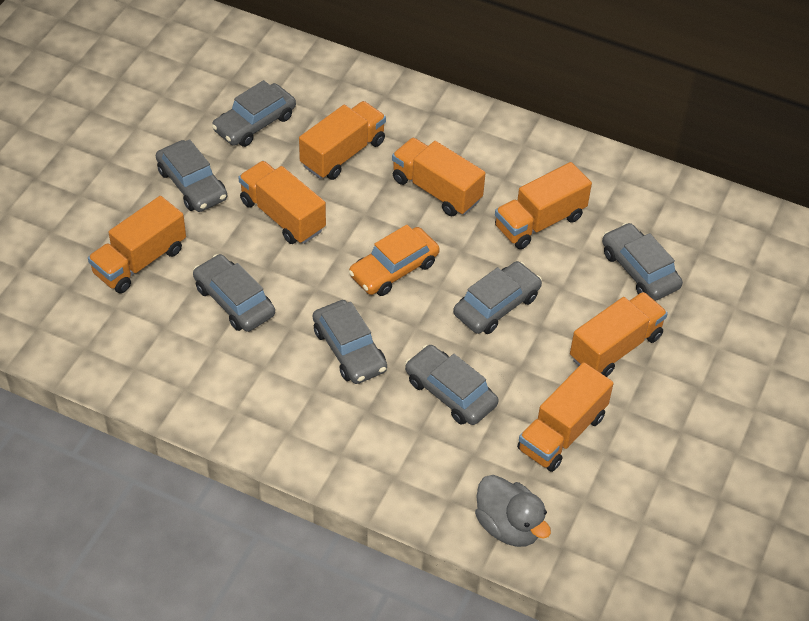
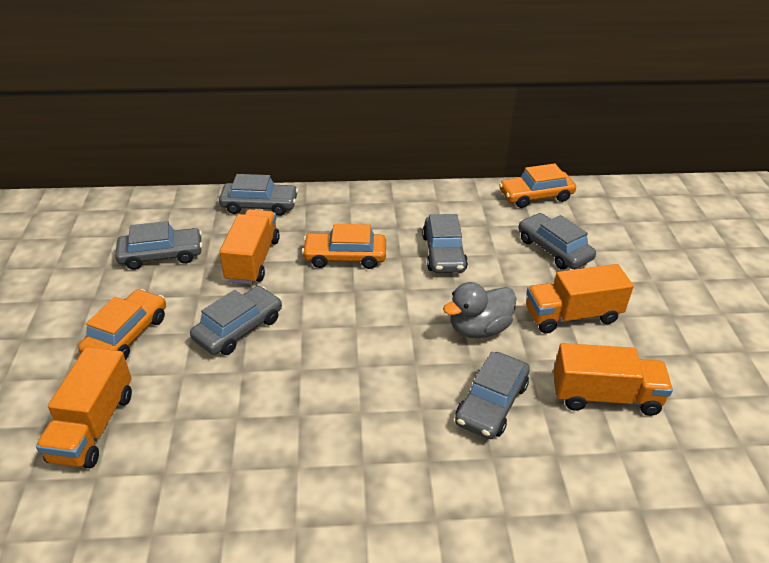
grey car: [156,139,227,212] [193,254,275,332] [212,80,296,147] [313,300,387,384] [405,345,499,425] [453,261,542,334] [602,223,683,301] = 7 -> [115,221,202,270] [190,286,282,355] [219,174,298,216] [422,214,468,273] [455,352,530,439] [518,213,596,269] = 6
orange car: [349,225,440,296] = 1 -> [78,289,166,360] [302,224,386,269] [499,163,576,208] = 3
orange truck: [88,196,186,293] [239,161,326,244] [299,101,386,180] [392,138,486,216] [495,162,592,249] [517,362,614,472] [570,292,668,377] = 7 -> [36,347,132,468] [219,209,280,284] [526,264,634,333] [553,343,673,416] = 4

